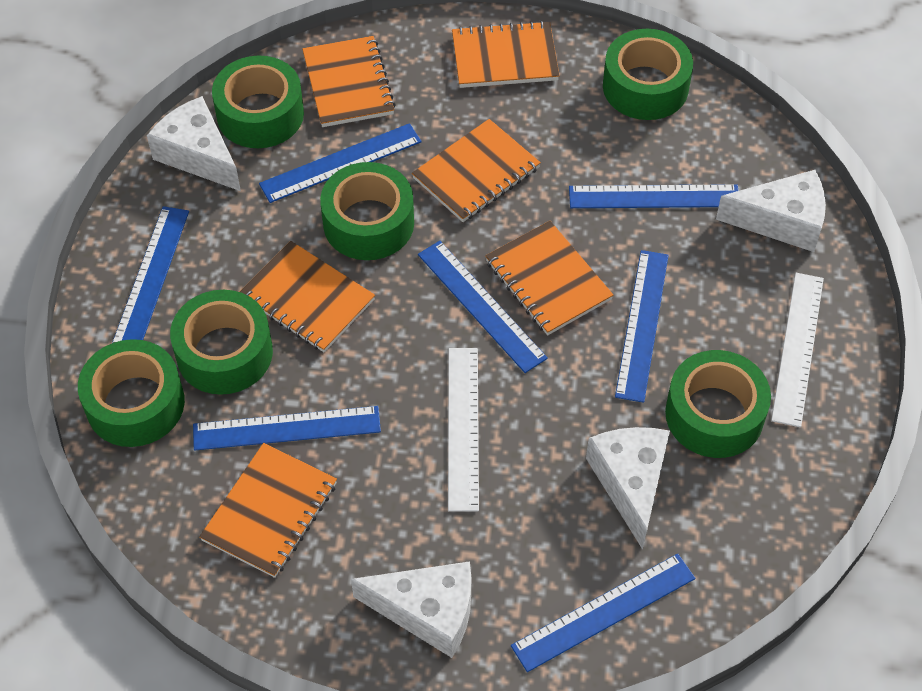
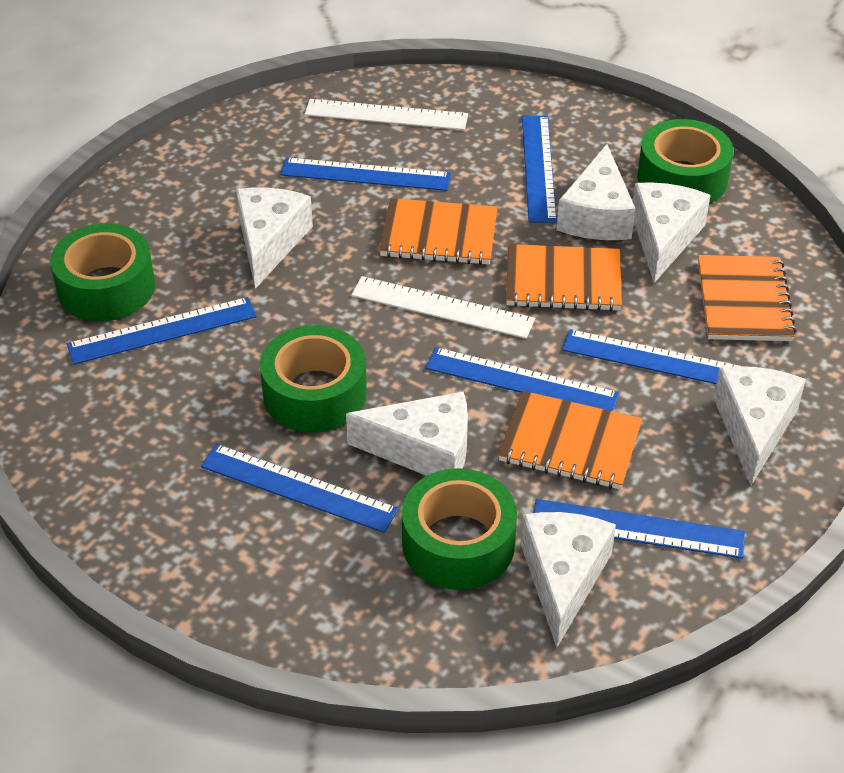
green tape: [78,339,185,447] [170,290,273,395] [212,56,304,148] [320,162,414,260] [603,29,693,120] [665,350,771,458] = 6 -> [50,224,155,321] [260,325,367,433] [402,468,517,590] [637,119,734,204] = 4
orange notebook: [199,443,337,578] [240,241,375,352] [302,36,396,127] [412,119,541,222] [452,21,560,88] [485,221,613,335] = 6 -> [379,198,498,265] [498,391,642,490] [506,244,622,311] [698,255,796,341] = 4
white cheese: [147,96,241,191] [351,561,471,658] [586,427,670,550] [716,170,826,252] = 4 -> [236,188,313,289] [346,392,468,476] [521,512,616,648] [557,144,635,240] [633,182,711,283] [714,366,806,485] = 6

